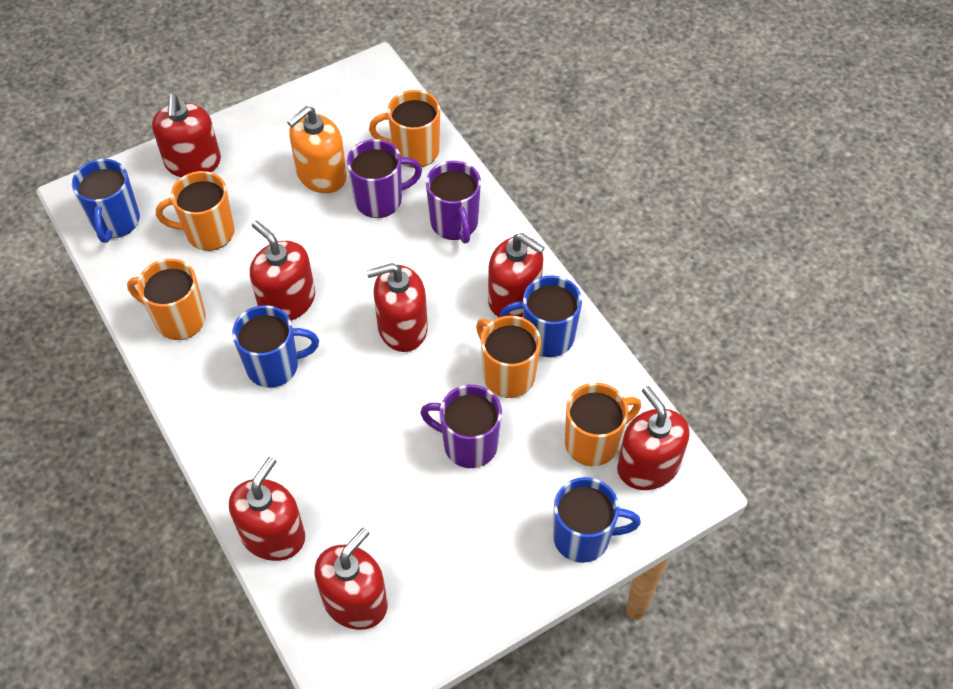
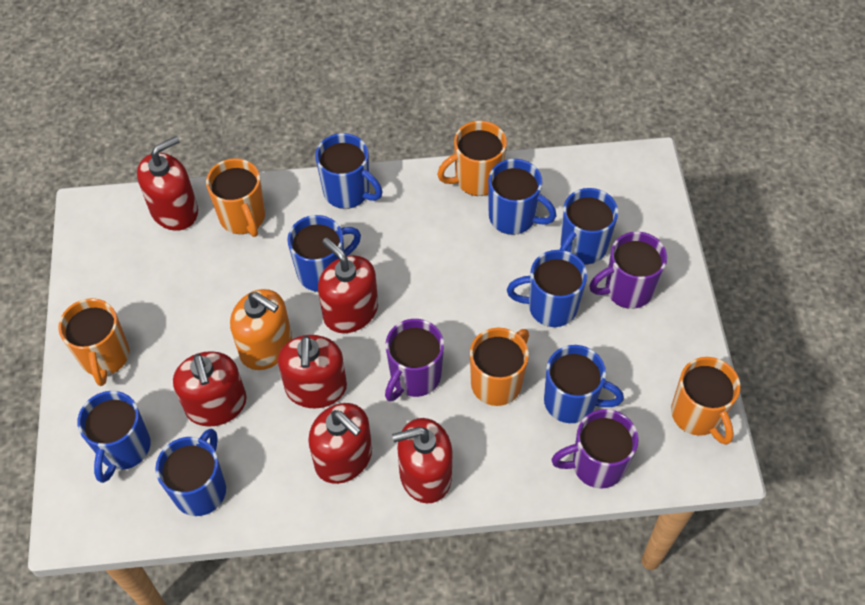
blue mug: [72,159,140,243] [232,305,319,388] [500,275,582,357] [553,477,641,563] = 4 -> [77,391,151,483] [155,429,226,516] [287,215,361,292] [315,133,382,209] [488,159,556,235] [507,250,587,327] [544,345,624,423] [560,188,618,264] = 8
red soap dispenser: [152,94,221,177] [229,457,305,561] [250,221,315,321] [315,528,388,630] [366,263,428,352] [488,233,545,317] [617,386,690,490] = 7 -> [137,136,198,231] [173,351,247,427] [278,335,347,408] [308,403,372,484] [318,238,378,333] [392,418,453,503] = 6

